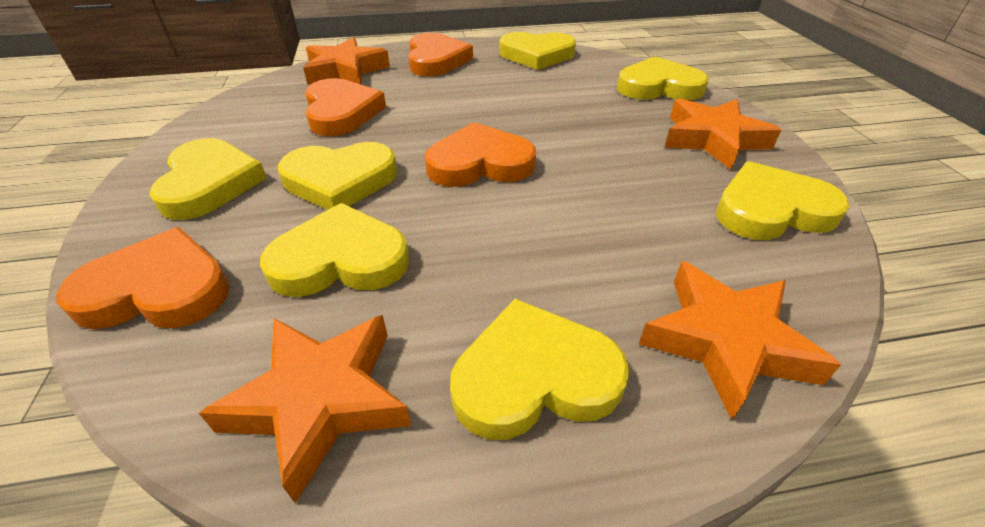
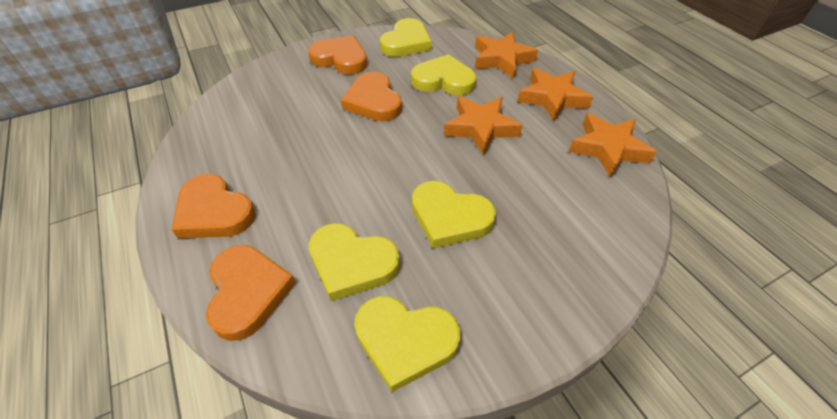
yellow heart: [149,138,267,220] [260,203,410,297] [278,142,398,210] [450,299,629,440] [499,32,576,70] [617,56,709,100] [716,161,850,240] = 7 -> [309,223,400,301] [354,296,460,392] [380,18,432,57] [411,54,476,95] [412,181,496,248] = 5

